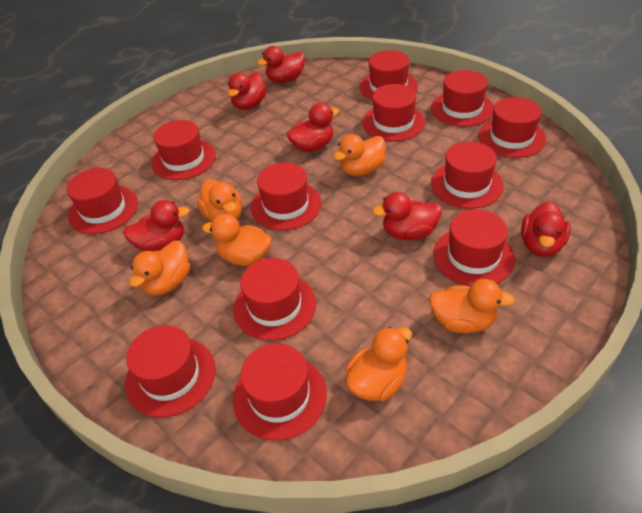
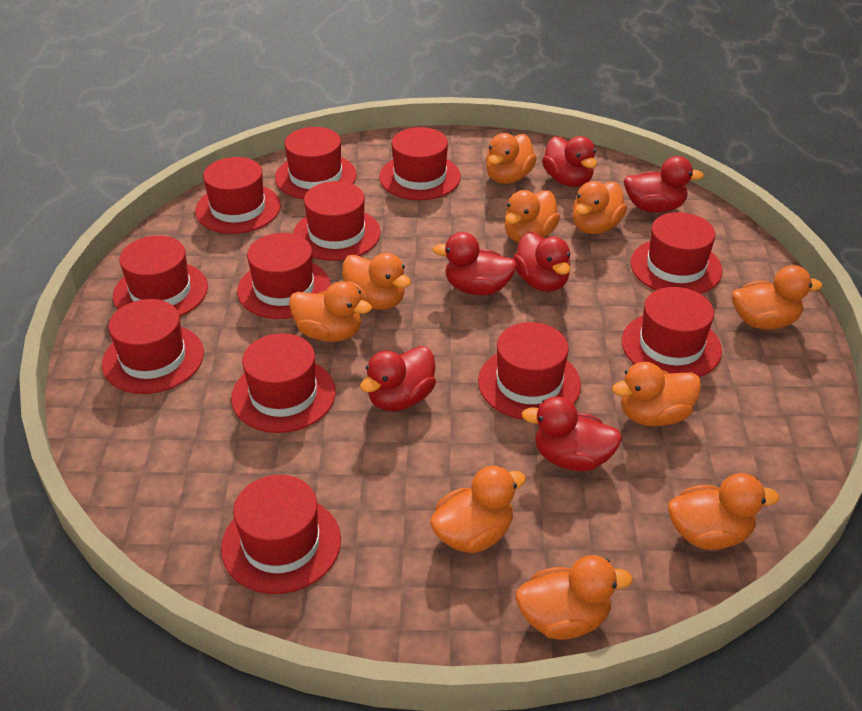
orange duck: [129,240,190,296] [197,179,242,221] [202,214,272,266] [333,134,386,176] [345,327,412,401] [429,279,515,333] = 6 -> [289,281,372,342] [342,253,411,310] [430,466,526,553] [486,133,537,184] [505,190,560,243] [515,555,633,640] [572,181,627,234] [612,362,701,426] [668,473,779,550] [732,265,822,330] = 10

